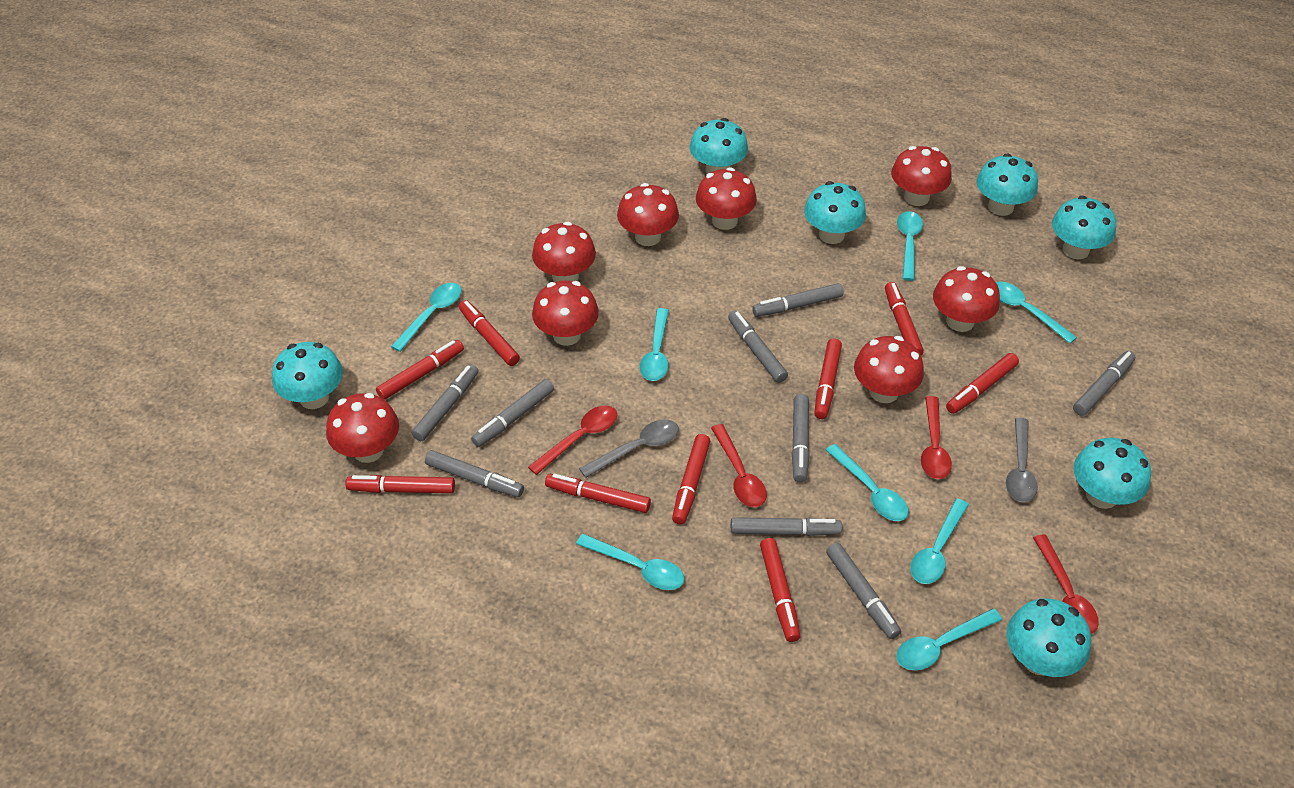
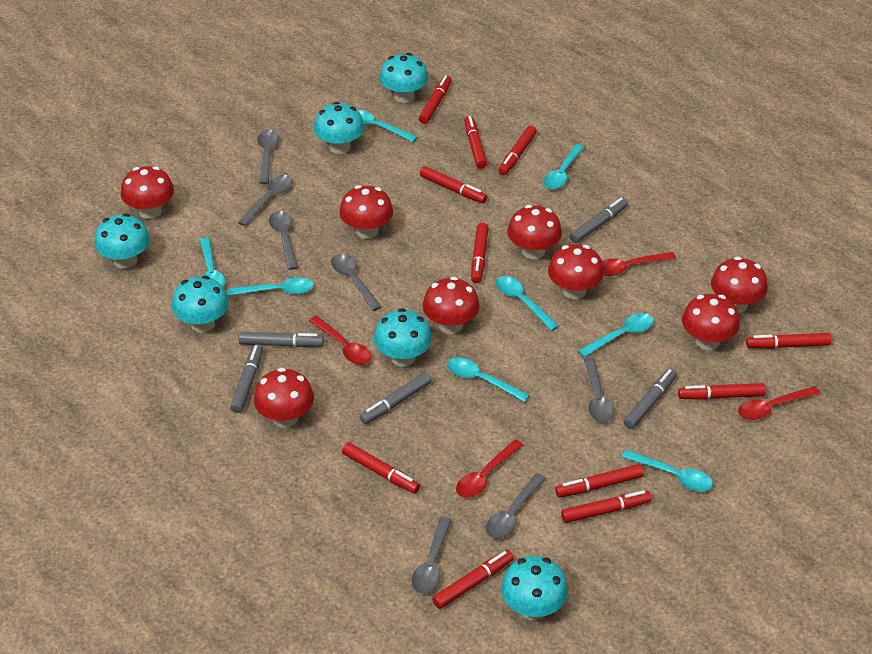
grey marker: [412,364,479,441] [425,450,524,497] [471,379,554,447] [728,311,788,383] [731,517,842,536] [752,283,844,317] [792,394,809,482] [826,543,901,639] [1073,351,1135,416] = 9 -> [230,344,263,413] [239,332,324,347] [360,372,432,424] [570,198,628,243] [624,368,677,429] = 5
grey spoon: [579,419,679,478] [1006,418,1038,502] = 2 -> [238,175,292,226] [257,130,279,184] [269,211,298,270] [331,254,381,311] [412,517,452,594] [486,473,546,539] [584,357,614,423] = 7
red marker: [346,475,455,493] [376,340,464,400] [459,300,520,366] [545,474,651,513] [672,434,710,525] [760,538,800,642] [814,339,842,419] [885,282,924,355] [946,353,1019,414] = 9 -> [342,442,420,494] [419,75,452,124] [420,166,487,203] [432,550,514,609] [464,116,487,169] [471,223,489,283] [498,125,537,175] [555,464,644,498] [561,490,652,523] [678,383,766,400] [746,333,832,349] = 11
turquoise mushroom: [272,342,343,409] [690,118,748,174] [804,181,866,244] [976,153,1038,216] [1007,599,1091,677] [1052,196,1116,259] [1074,438,1151,509] = 7 -> [94,213,150,269] [172,276,229,332] [314,102,364,154] [374,308,432,367] [379,53,428,103] [501,556,568,620] = 6

